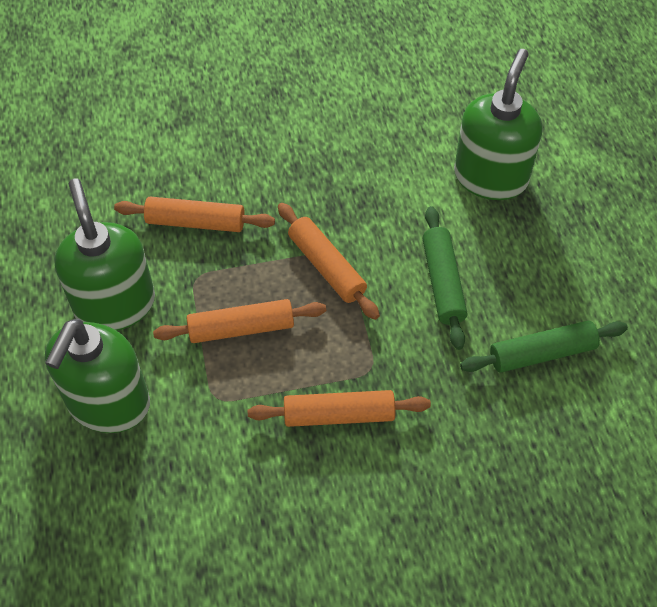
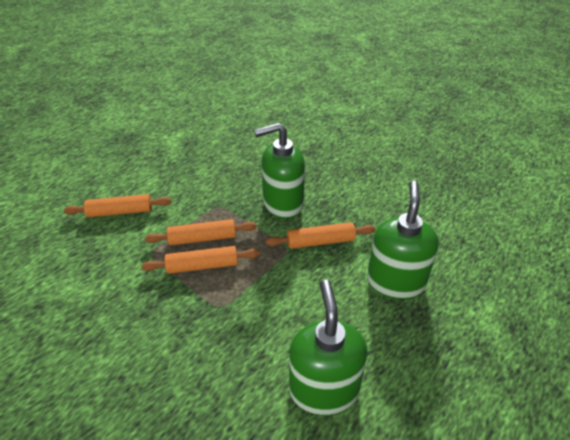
green rolling pin: [422,206,467,350] [460,321,628,373] = 2 -> none = 0

